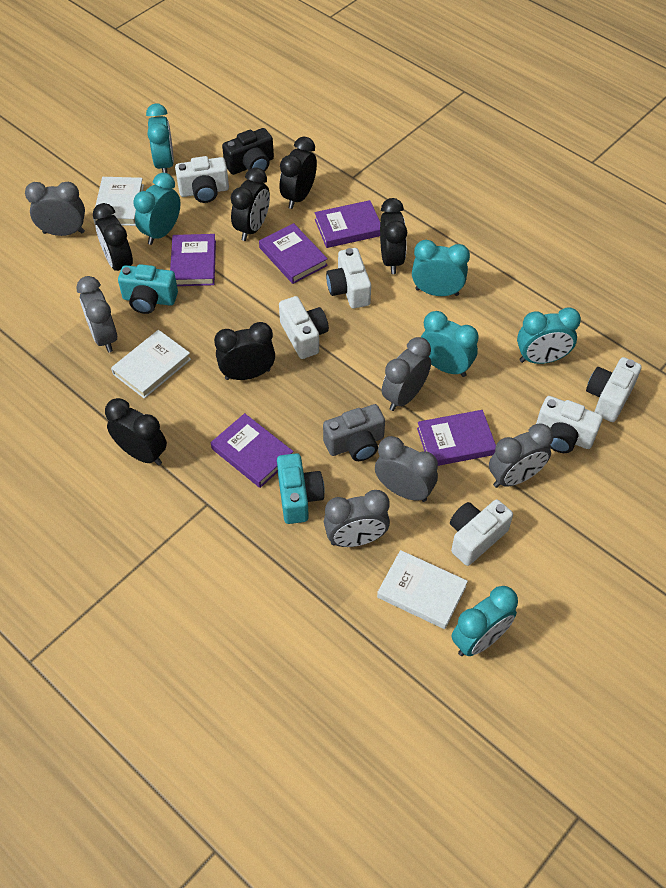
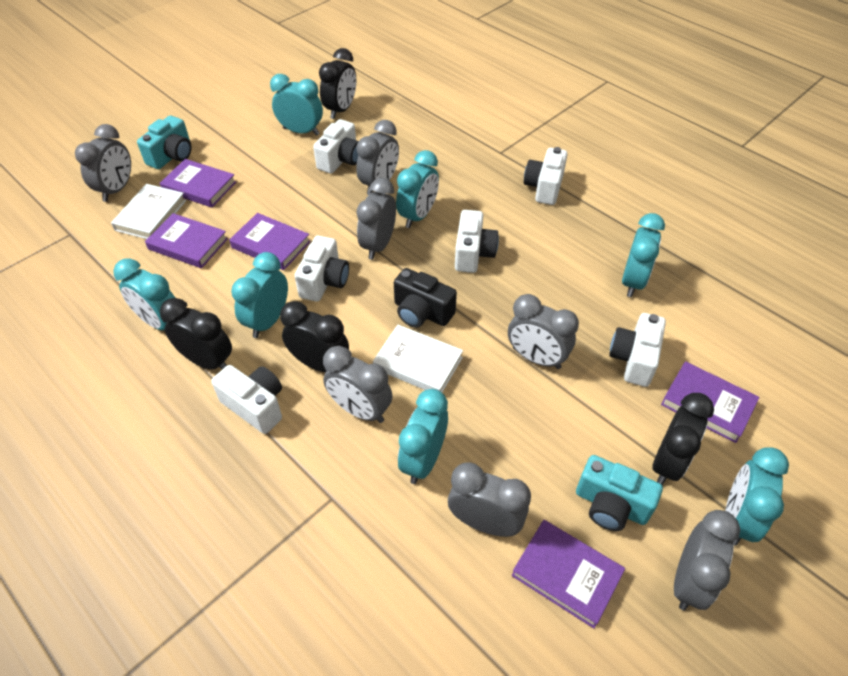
black clock: [93,203,133,271] [105,398,167,465] [214,322,275,380] [231,168,270,241] [279,137,317,209] [380,198,407,274] = 6 -> [160,298,232,370] [280,301,349,372] [319,48,356,119] [653,393,714,485] = 4
grey camera: [323,404,385,461] = 1 -> none = 0
grey clock: [25,182,85,236] [76,276,117,353] [324,490,390,547] [375,436,438,502] [382,337,431,411] [489,423,553,488] = 6 -> [75,124,131,202] [323,346,393,423] [356,120,399,195] [356,178,396,260] [448,463,531,537] [508,294,579,369] [674,510,740,611] = 7
turquoise clock: [133,173,180,245] [146,103,174,173] [412,240,470,296] [421,311,478,377] [452,586,518,656] [517,307,581,364] = 6 -> [113,258,175,330] [231,252,288,338] [270,74,323,136] [396,150,439,228] [398,389,448,484] [622,213,665,297] [725,447,789,546] = 7
white book: [93,177,144,226] [111,330,191,399] [377,550,468,629] = 3 -> [111,184,186,239] [373,325,463,392] = 2

